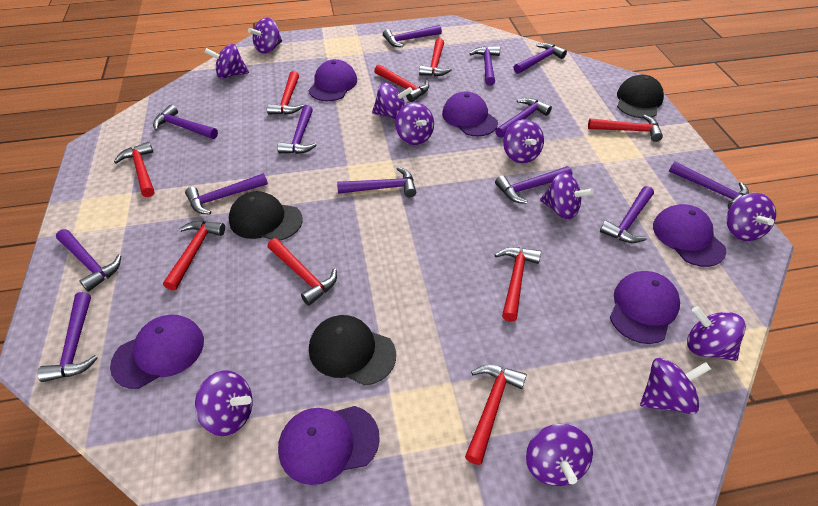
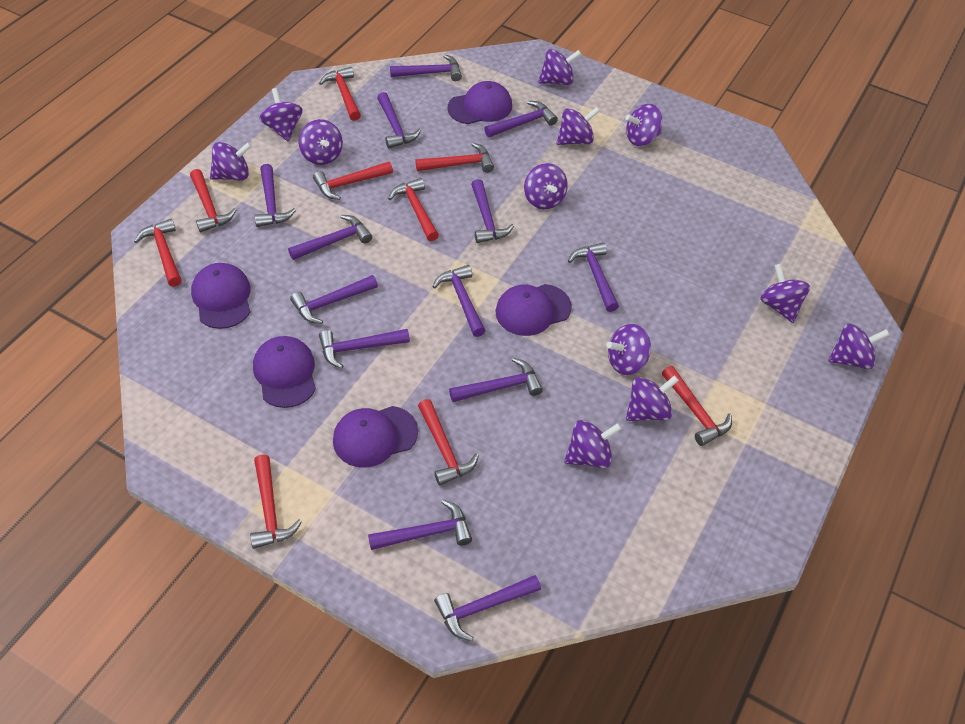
black cap: [229,191,303,241] [309,315,396,386] [617,75,664,118] = 3 -> none = 0
purple cap: [110,315,204,389] [278,406,380,485] [309,59,357,101] [442,91,498,136] [610,271,680,344] [653,204,726,267] = 6 -> [191,263,251,329] [253,336,316,408] [333,406,418,468] [447,81,512,124] [496,284,572,336] = 5
purple spinning top: [195,370,253,436] [204,44,249,79] [248,18,282,54] [372,82,413,119] [395,102,434,145] [503,119,544,163] [526,424,593,486] [540,172,594,219] [640,358,711,414] [687,306,746,361] [727,193,776,241] = 11 -> [210,142,252,181] [259,88,303,142] [298,119,343,165] [524,163,568,209] [538,49,581,85] [557,107,600,145] [564,420,622,468] [607,324,651,375] [625,104,662,146] [626,375,679,421] [760,264,810,323] [828,323,889,369] = 12

